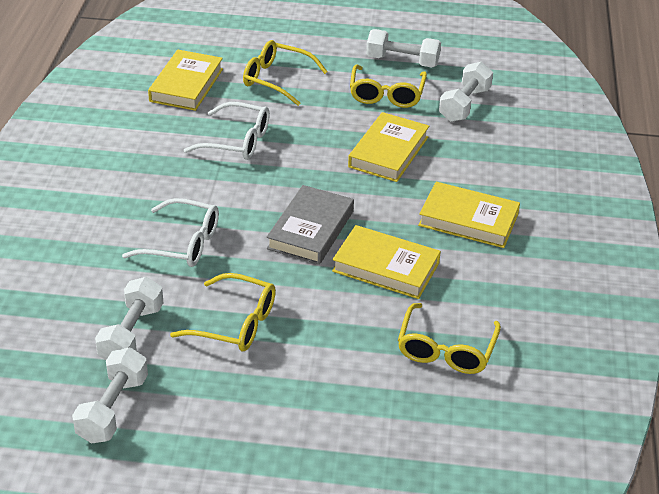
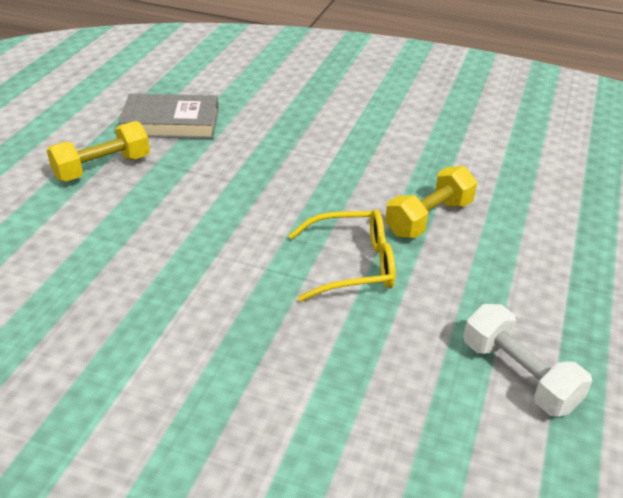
white dumbbell: [72,347,148,444] [95,277,163,360] [366,29,441,68] [439,62,493,122] = 4 -> [463,304,592,417] = 1
white glasses: [122,198,219,267] [184,102,270,160] = 2 -> none = 0
yellow book: [148,50,223,111] [332,225,441,299] [348,112,429,182] [418,182,520,248] = 4 -> none = 0
yellow dumbbell: none = 0 -> [47,121,150,182] [385,166,477,238] = 2
yellow glasses: [170,273,276,351] [243,40,328,106] [350,64,427,108] [398,303,501,374] = 4 -> [288,209,396,302] = 1

